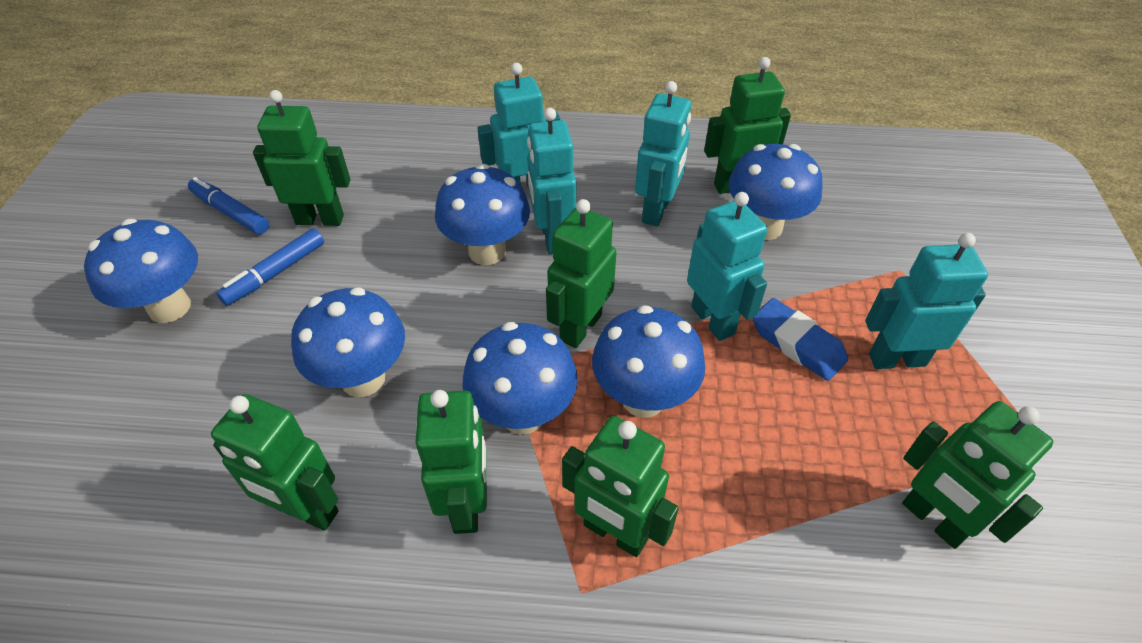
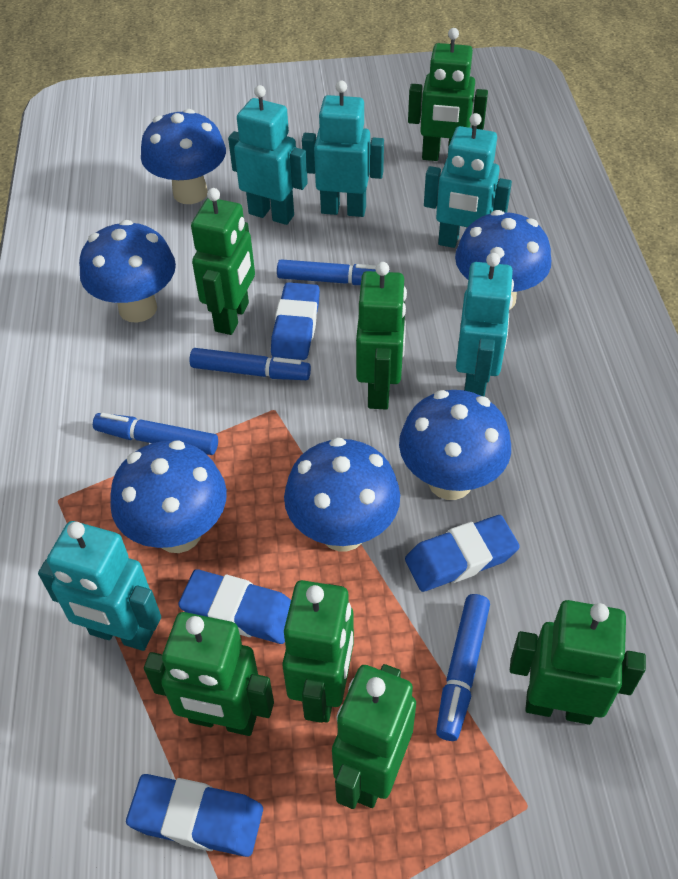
blue eraser: [752,298,848,381] = 1 -> [126,774,263,857] [178,569,291,644] [271,282,320,360] [405,515,520,592] = 4
blue marker: [188,177,269,234] [216,228,324,306] = 2 -> [93,413,218,455] [189,348,311,380] [277,259,376,285] [436,594,490,741] = 4

